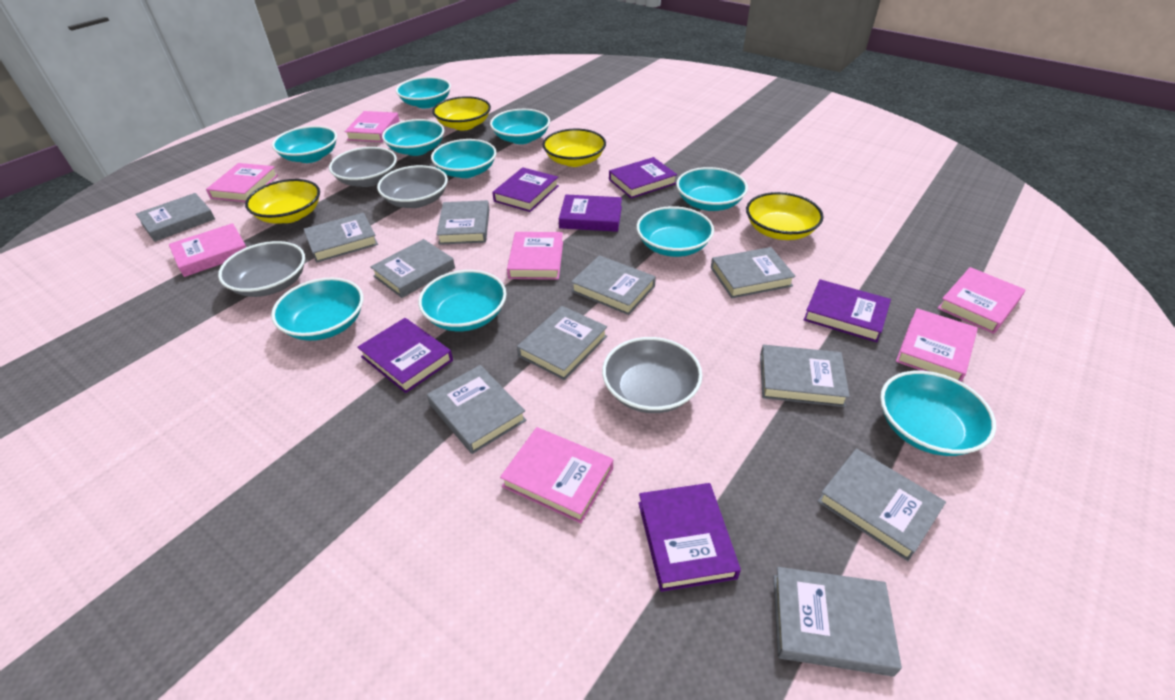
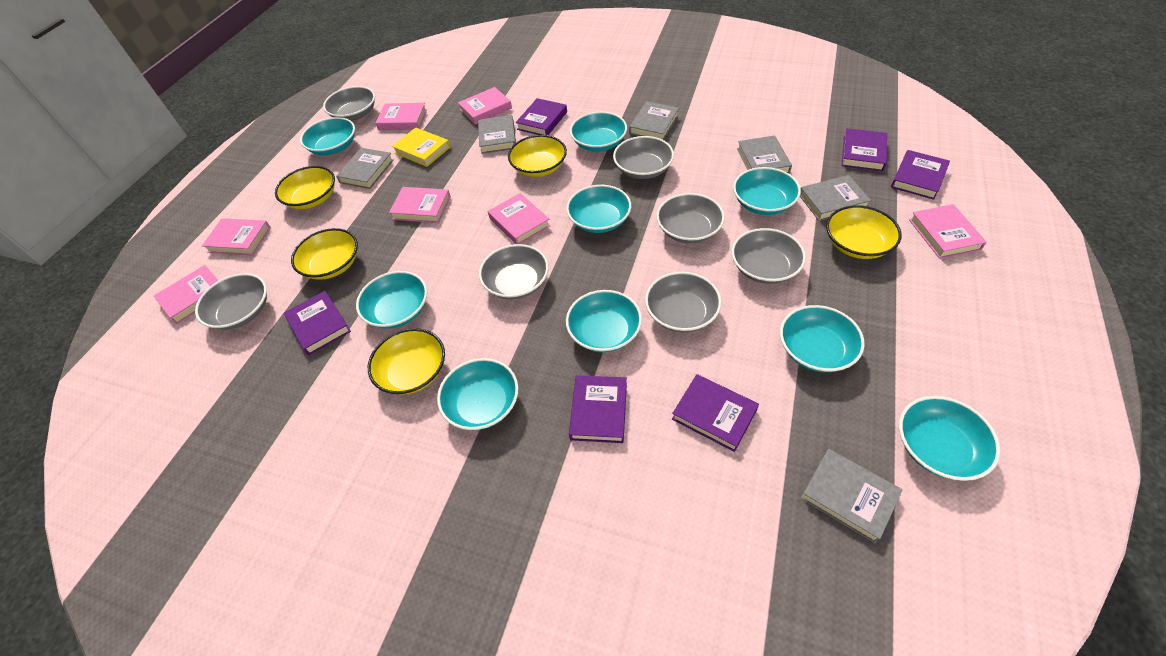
grey book: [136,193,215,242] [304,213,378,263] [370,239,455,298] [427,365,526,454] [436,200,489,245] [517,306,607,380] [571,255,656,315] [711,247,796,298] [760,345,850,407] [773,567,902,676] [817,449,946,561] = 11 -> [336,148,394,189] [478,115,516,154] [629,101,679,140] [737,135,792,173] [800,175,871,221] [800,449,903,543] = 6
grey bowl: [218,241,305,297] [329,147,397,187] [377,165,448,208] [602,337,703,413] = 4 -> [195,273,267,330] [323,86,375,121] [479,244,549,299] [613,136,674,179] [645,272,722,333] [656,193,725,244] [732,228,806,284] = 7
turquoise bowl: [271,278,363,341] [272,126,337,163] [382,119,444,156] [396,77,451,108] [418,270,507,331] [431,139,497,178] [490,109,550,144] [636,206,714,257] [676,167,748,211] [880,371,996,456] = 10 -> [300,117,355,155] [356,271,427,329] [437,358,518,430] [566,185,631,233] [566,290,642,353] [570,112,627,152] [733,167,801,215] [780,305,865,372] [899,396,1000,481] = 9
yellow book: none = 0 -> [392,127,450,167] = 1
yellow bowl: [245,179,320,224] [432,96,491,130] [542,129,606,167] [746,192,824,240] = 4 -> [275,166,335,209] [291,228,358,280] [368,328,445,395] [508,135,567,177] [826,205,902,259] = 5

